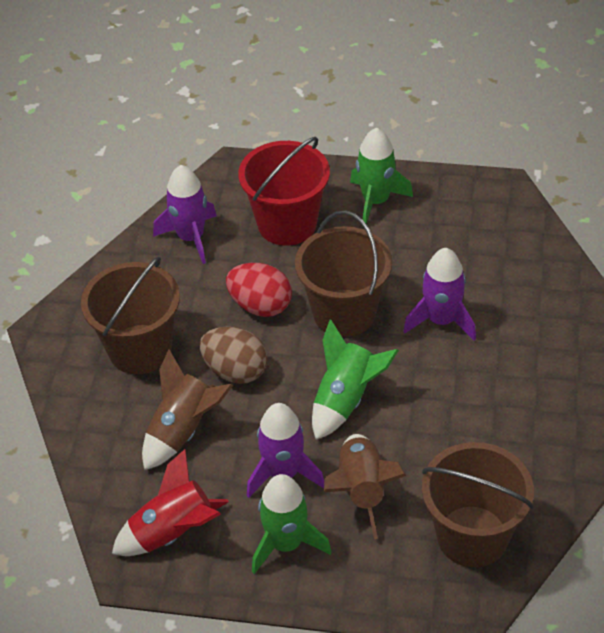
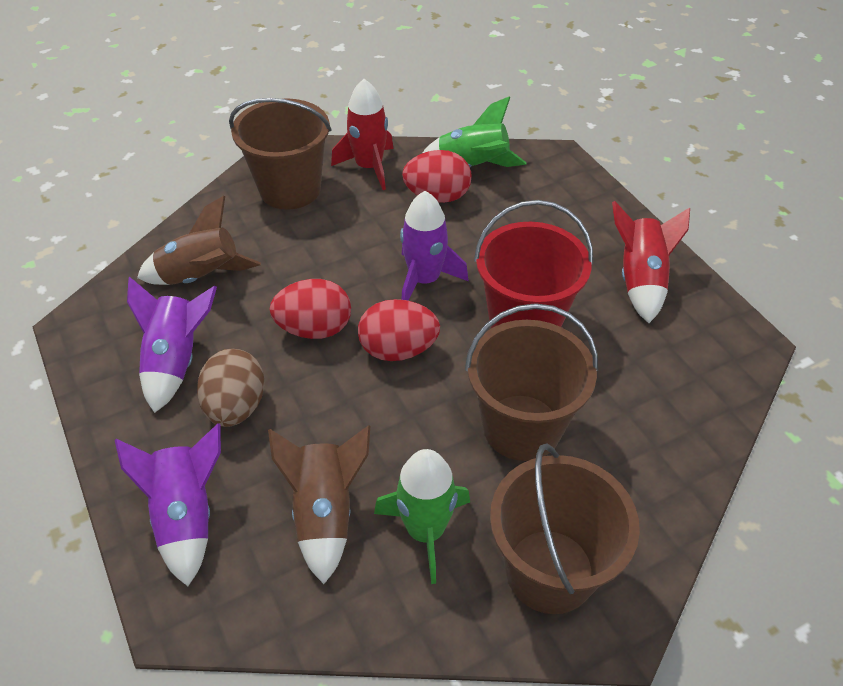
green rocket: [252,474,332,574] [312,320,399,440] [350,127,413,227] = 3 -> [374,449,470,584] [423,96,526,167] = 2
red egg: [226,263,292,317] = 1 -> [269,279,351,339] [358,299,440,361] [402,150,471,203] = 3
red rocket: [112,449,229,556] = 1 -> [331,79,394,190] [612,201,690,323] = 2

